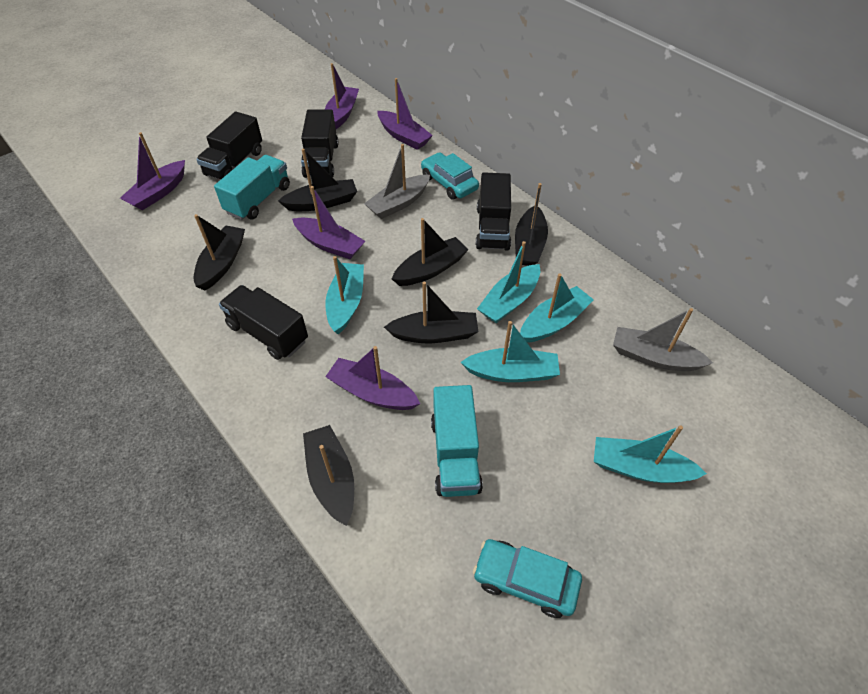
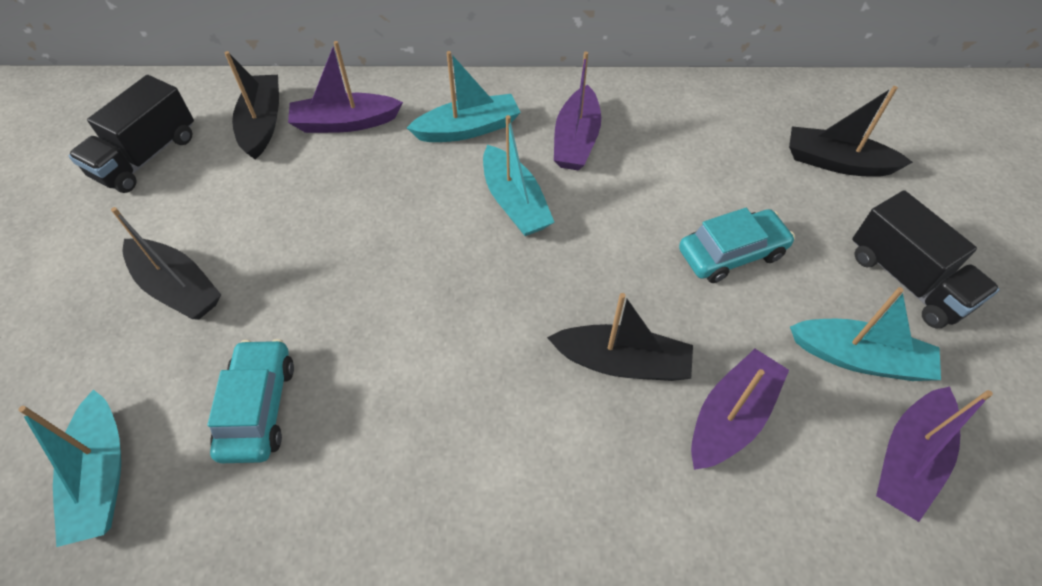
black boat: [194,214,245,291] [278,148,357,211] [303,425,354,526] [384,282,479,343] [392,218,469,286] [515,183,548,266] = 6 -> [111,207,221,320] [225,51,279,160] [547,293,693,381] [789,86,913,177] = 4
black truck: [196,111,262,180] [219,285,308,360] [301,109,338,178] [476,172,511,250] = 4 -> [68,75,194,193] [852,190,1000,328] = 2
grey boat: [364,144,430,219] [613,308,713,371] = 2 -> none = 0
purple boat: [120,132,185,210] [292,186,365,259] [325,63,359,129] [325,346,420,410] [377,78,433,150] = 5 -> [288,41,403,133] [554,52,601,171] [691,349,789,470] [876,387,993,522] = 4
turquoise boat: [325,256,364,334] [460,321,560,382] [477,241,540,323] [520,273,594,343] [594,425,707,483] = 5 -> [18,389,121,547] [407,51,521,142] [483,115,554,236] [790,287,941,381] = 4
turquoise truck: [214,155,290,220] [431,385,483,497] = 2 -> none = 0

